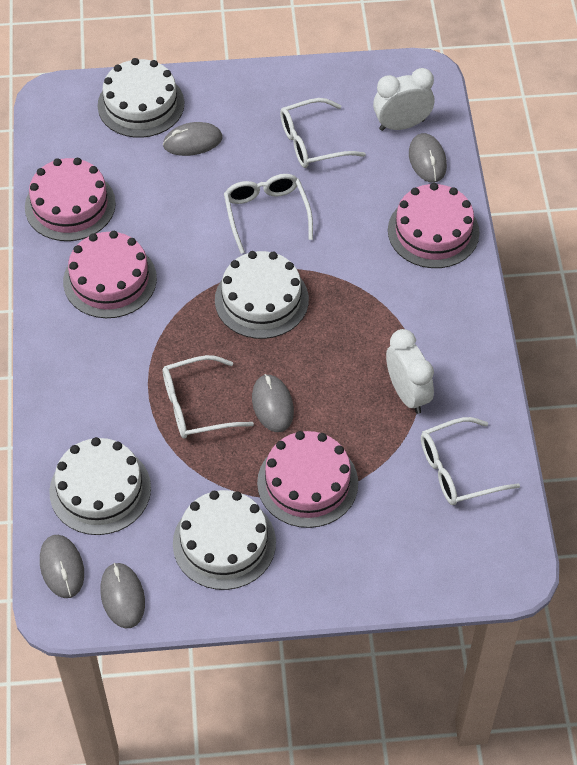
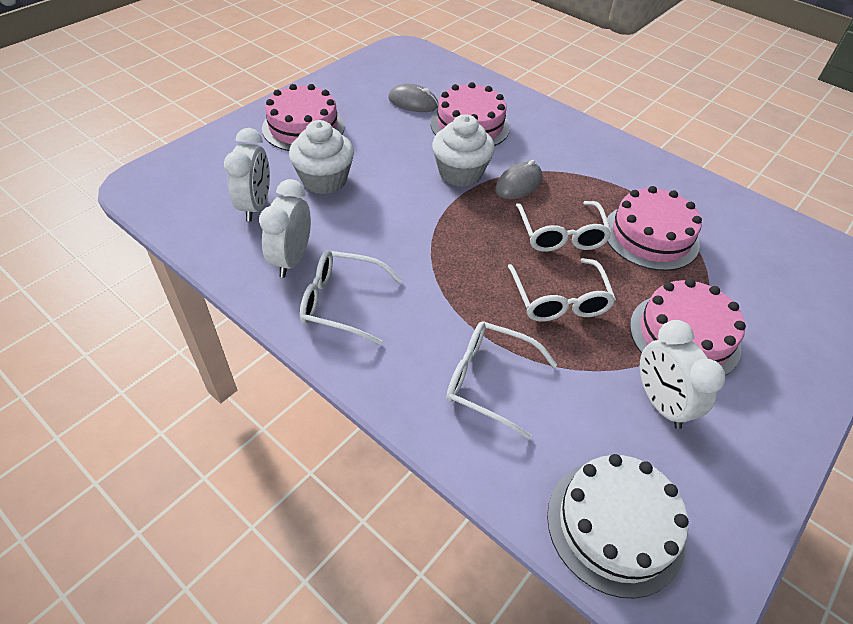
grey mouse: [40,535,84,598] [100,563,145,628] [163,122,222,156] [252,374,294,432] [409,133,447,182] = 5 -> [388,84,438,112] [495,160,542,199] = 2
white cake: [49,437,151,535] [97,58,184,138] [173,490,276,590] [215,251,309,339] = 4 -> [547,454,689,598] = 1
white clock: [373,68,434,131] [386,329,434,414] = 2 -> [224,128,270,221] [259,179,311,278] [640,320,726,429] = 3
white cupcake: none = 0 -> [289,120,354,194] [432,114,495,187] = 2

